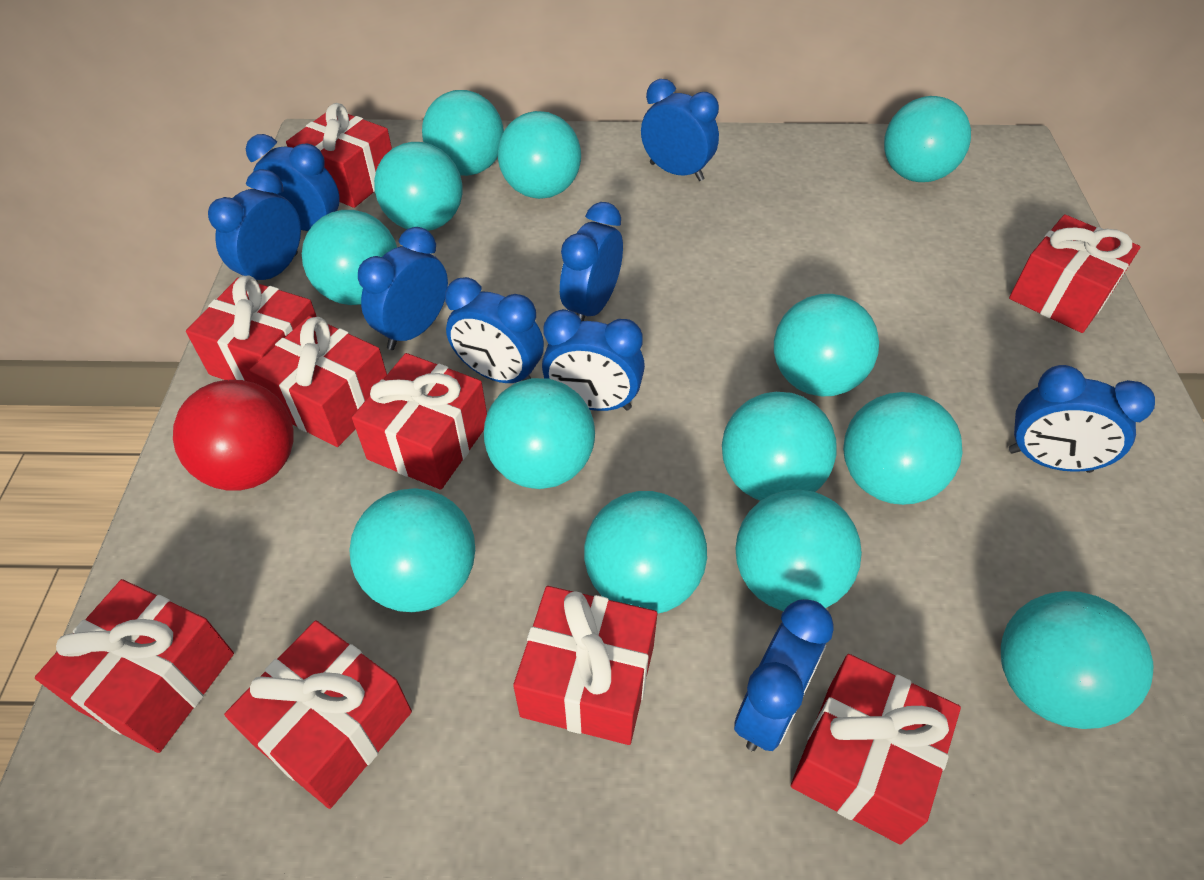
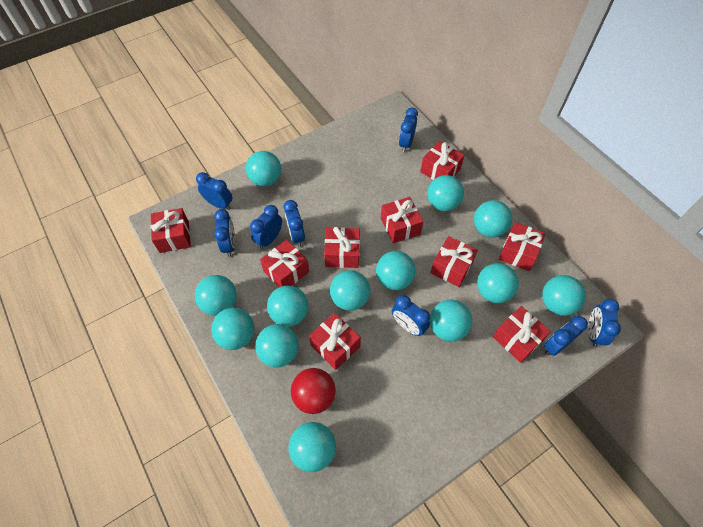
blue clock: [208,169,301,281] [246,134,340,231] [358,227,448,350] [445,277,544,383] [542,309,645,411] [560,202,623,321] [641,79,719,181] [734,599,834,751] [1009,365,1155,473] = 9 -> [196,172,232,210] [214,209,235,257] [250,205,282,249] [284,200,305,247] [392,295,430,336] [399,107,418,152] [544,316,588,356] [588,299,621,347] = 8

